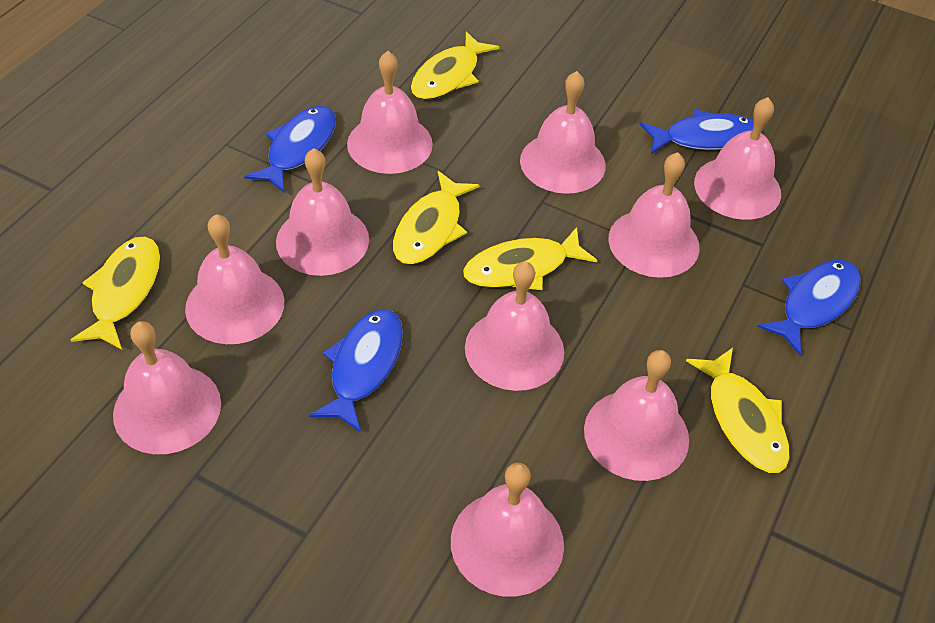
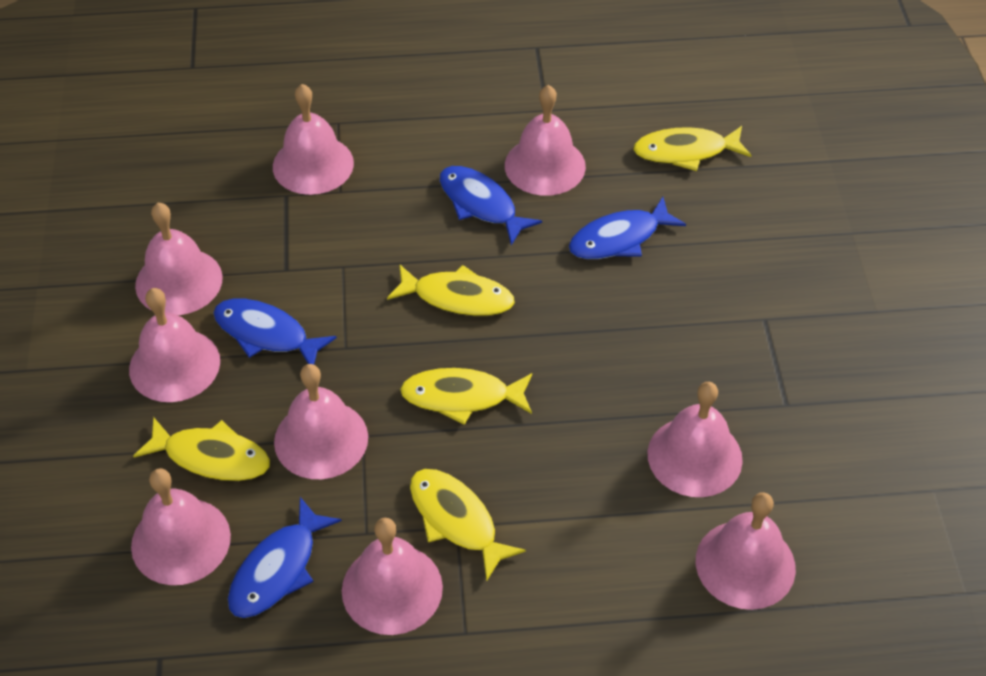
pink bell: [113,321,221,454] [185,214,284,344] [276,148,369,276] [347,51,433,174] [451,462,564,597] [465,261,564,391] [520,71,606,194] [584,350,689,481] [609,152,700,278] [694,97,781,220] = 10 -> [129,288,220,402] [131,468,231,585] [135,203,223,315] [273,84,354,195] [274,364,368,479] [342,518,443,635] [505,85,586,196] [648,382,743,497] [696,492,796,610] = 9

